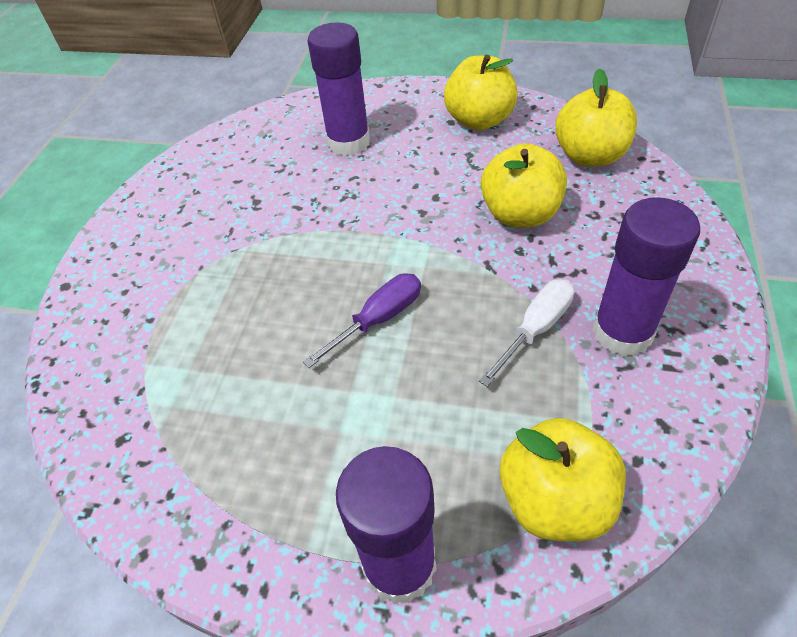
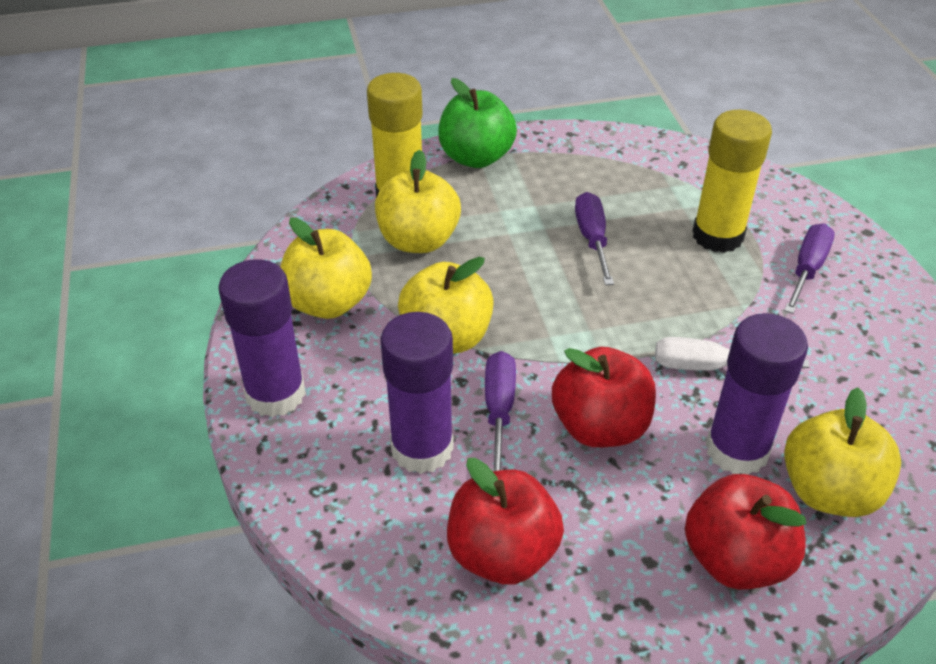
green apple: none = 0 -> [438,78,517,168] = 1
purple screwdriver: [303,273,421,368] = 1 -> [485,351,516,471] [575,192,614,285] [784,223,835,314] = 3
red apple: none = 0 -> [447,458,564,585] [552,347,656,448] [685,474,806,590] = 3
yellow glue stick: none = 0 -> [367,73,423,198] [693,110,772,253] = 2

